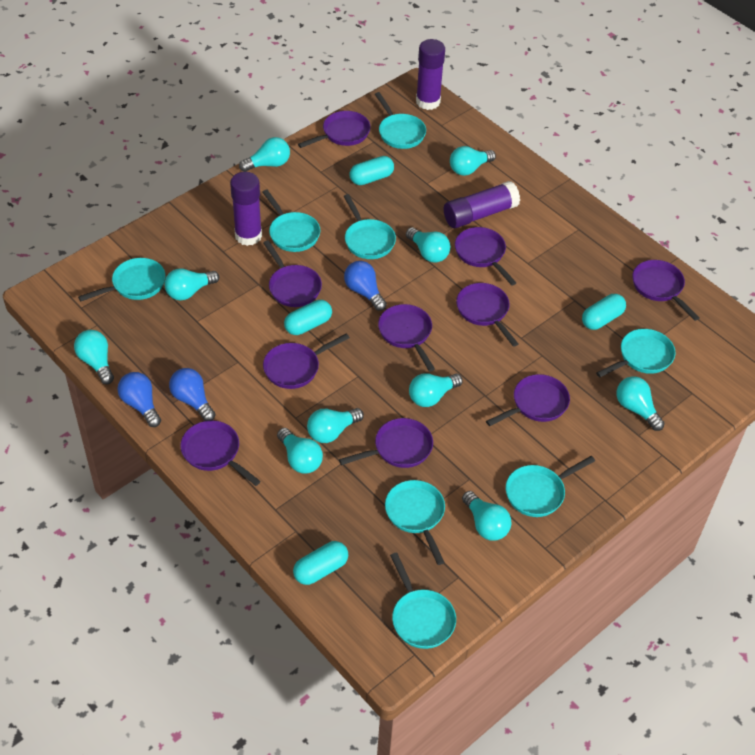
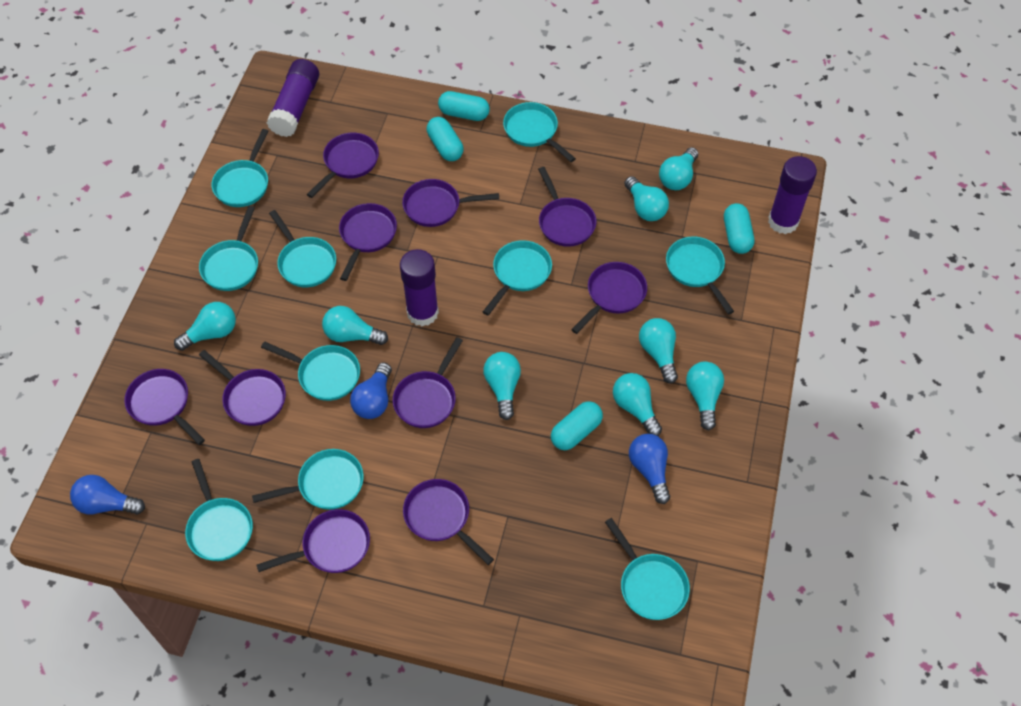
turquoise light bulb: [74,330,114,384] [164,268,219,300] [239,137,290,172] [277,428,323,474] [307,408,364,443] [406,227,450,263] [409,373,463,407] [450,146,496,176] [462,491,511,541] [616,376,665,431] = 10 -> [174,302,236,351] [322,306,388,345] [483,352,521,420] [613,373,662,436] [624,176,669,221] [639,318,678,384] [659,147,698,190] [686,361,724,431] = 8
turquoise pan: [78,258,166,301] [262,190,320,252] [343,194,396,259] [375,92,426,149] [385,480,445,565] [390,552,456,649] [506,456,595,517] [596,329,676,377] = 8 -> [185,459,253,561] [199,206,258,291] [211,129,268,207] [252,449,364,510] [261,341,360,401] [269,210,336,287] [483,240,552,315] [503,102,576,162] [605,518,690,620] [666,237,734,314] = 10

